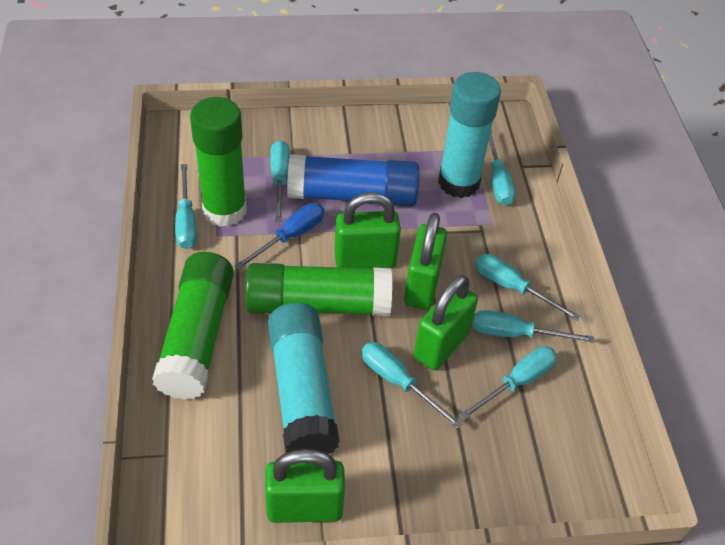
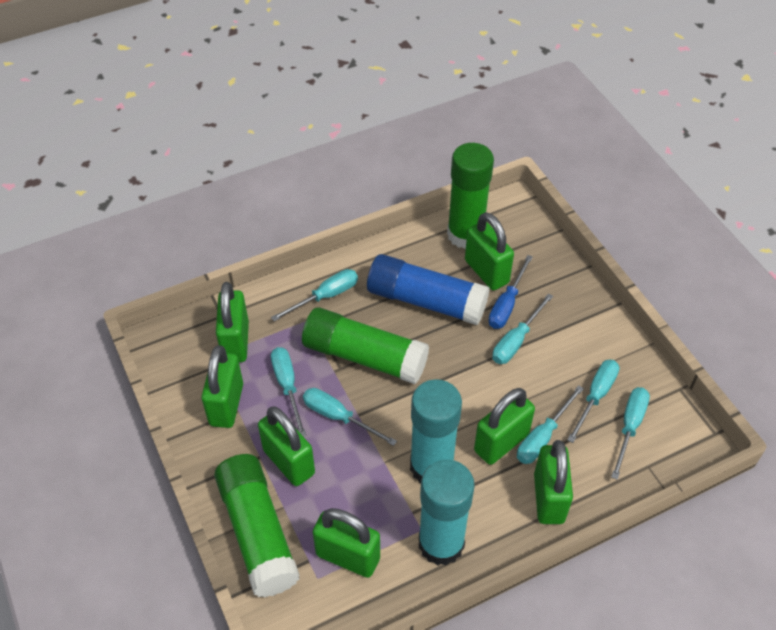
green padlock: [265,449,345,523] [335,192,401,268] [404,213,447,310] [414,275,478,370] = 4 -> [201,345,243,428] [216,282,249,362] [258,406,315,486] [313,508,380,578] [465,212,514,290] [474,388,535,465] [534,440,573,524] = 7

